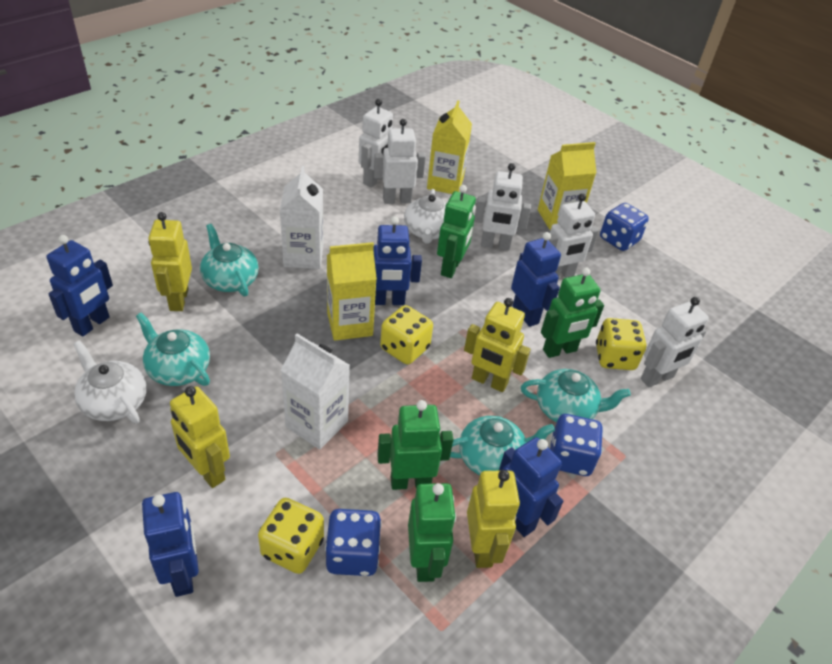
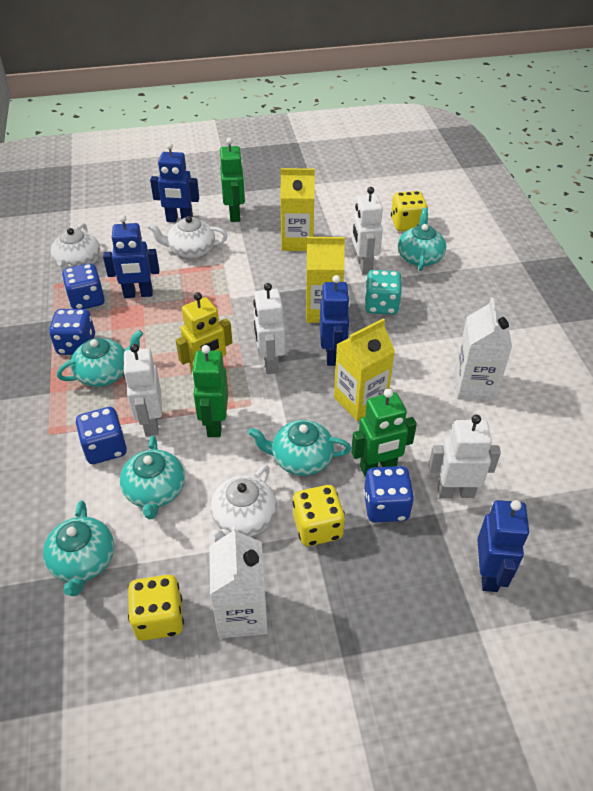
blue dice: [325,509,382,576] [550,414,603,476] [600,203,649,251] = 3 -> [49,309,95,355] [62,263,105,309] [76,407,127,464] [363,466,414,523] = 4
blue robot: [46,235,113,337] [142,492,199,597] [373,216,422,305] [499,437,563,537] [511,232,561,327] = 5 -> [103,215,159,298] [150,143,199,222] [320,275,350,366] [477,500,529,592] = 4
green robot: [377,400,453,490] [408,483,456,582] [437,185,476,278] [541,268,604,358] = 4 -> [192,345,228,437] [220,138,245,222] [351,389,417,476] = 3
turquoise dice: none = 0 -> [364,270,402,315] = 1
turquoise teapot: [136,312,210,386] [200,224,259,297] [450,416,555,475] [521,369,631,423] = 4 -> [43,501,114,596] [57,330,143,387] [120,435,185,519] [248,420,351,476] [398,208,446,271] = 5
white robot: [359,99,395,188] [374,119,426,204] [474,163,531,250] [549,193,599,279] [641,297,709,387] = 5 -> [123,344,162,436] [253,283,285,374] [352,187,383,274] [428,415,501,498] = 4
white teapot: [74,341,147,423] [404,189,447,244] = 2 -> [51,223,100,272] [147,216,228,259] [209,465,277,542] = 3
yellow robot: [148,212,192,311] [170,386,230,488] [464,298,531,392] [467,470,520,568] = 4 -> [176,292,232,375] = 1

